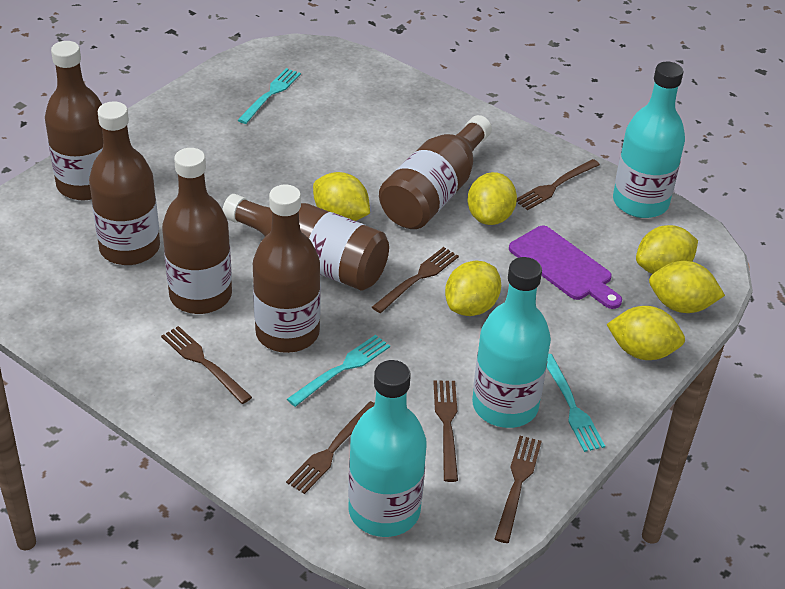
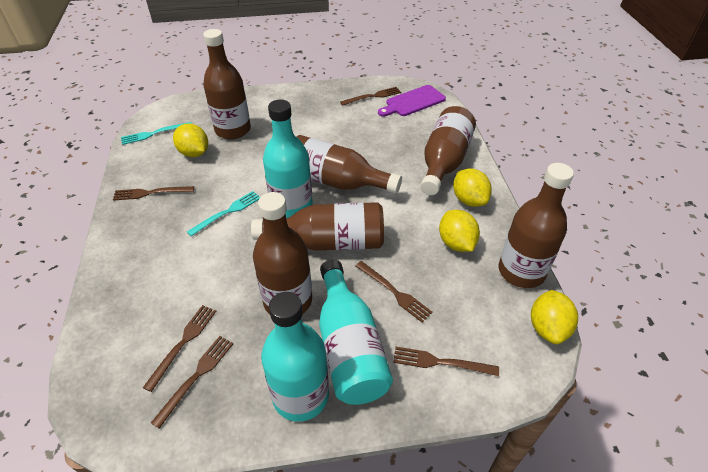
turquoise fork: [238,68,301,124] [287,335,390,407] [547,354,605,452] = 3 -> [121,122,192,145] [187,191,260,236] = 2
yellow lemon: [313,172,370,221] [445,261,501,316] [467,172,517,225] [606,306,685,360] [636,225,698,274] [649,261,725,313] = 6 -> [173,124,208,157] [439,210,480,252] [453,168,492,207] [531,290,578,344] = 4

